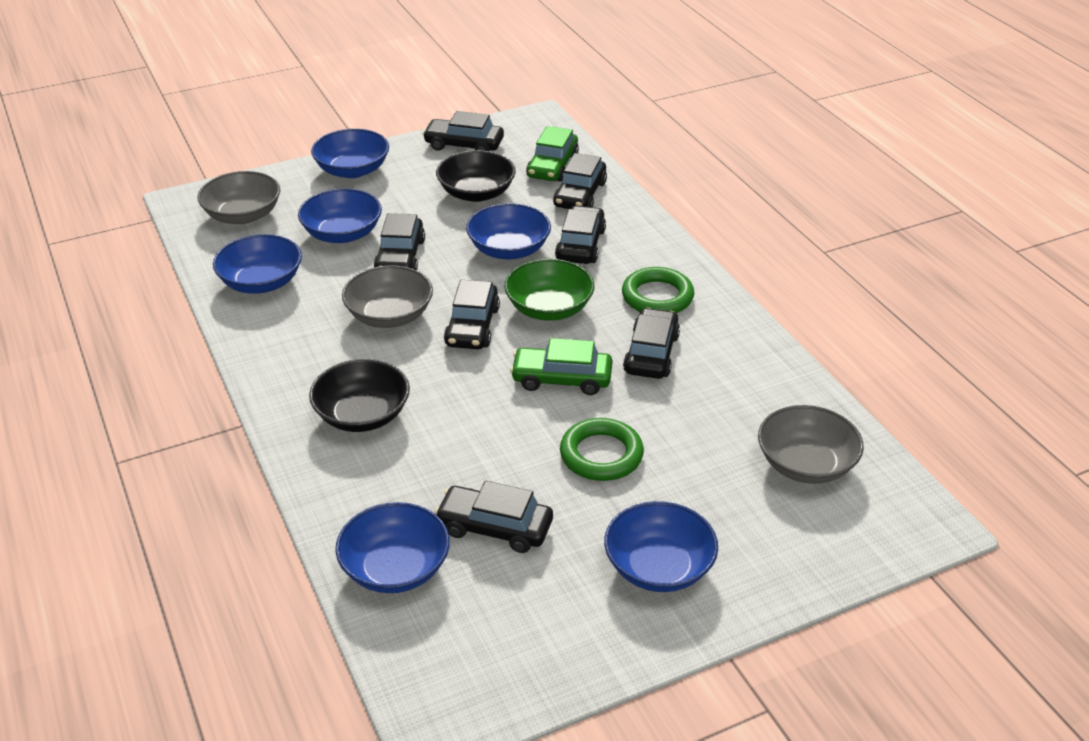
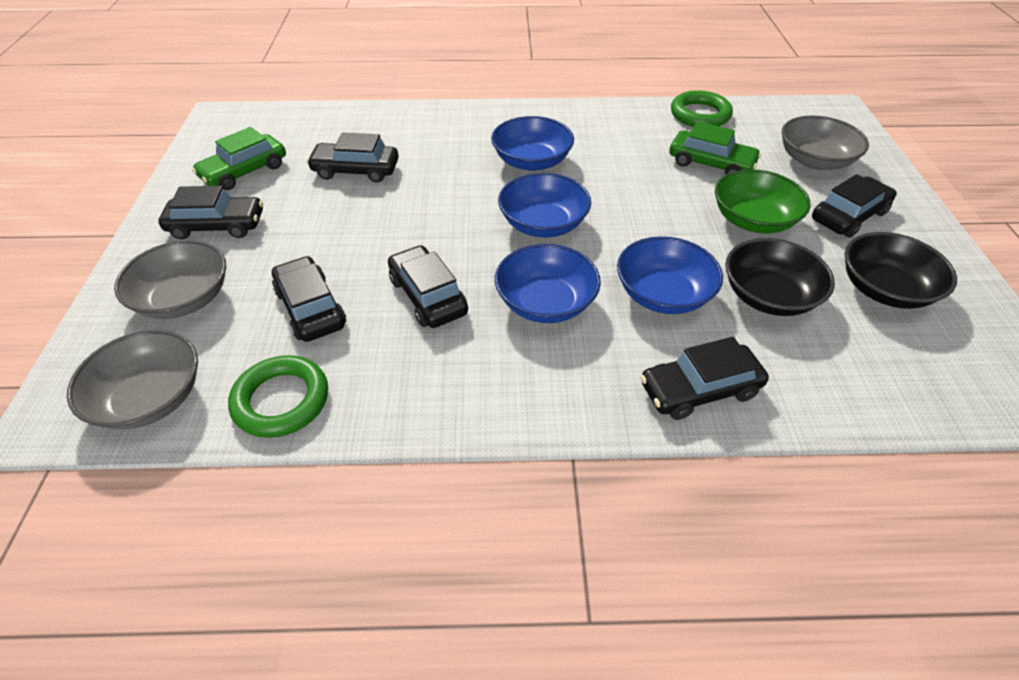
black car: [374,213,425,270] [423,111,504,151] [435,481,553,553] [444,280,500,349] [553,153,607,209] [555,205,606,264] [623,308,680,379] = 7 -> [158,186,263,240] [272,256,346,342] [307,133,399,183] [388,245,468,328] [640,337,769,420] [812,174,897,238] = 6
blue bowl: [213,234,302,294] [298,188,382,243] [311,129,389,178] [335,502,450,593] [466,203,551,259] [604,501,718,592] = 6 -> [491,116,574,171] [495,244,601,323] [498,173,591,237] [617,236,723,314] = 4

